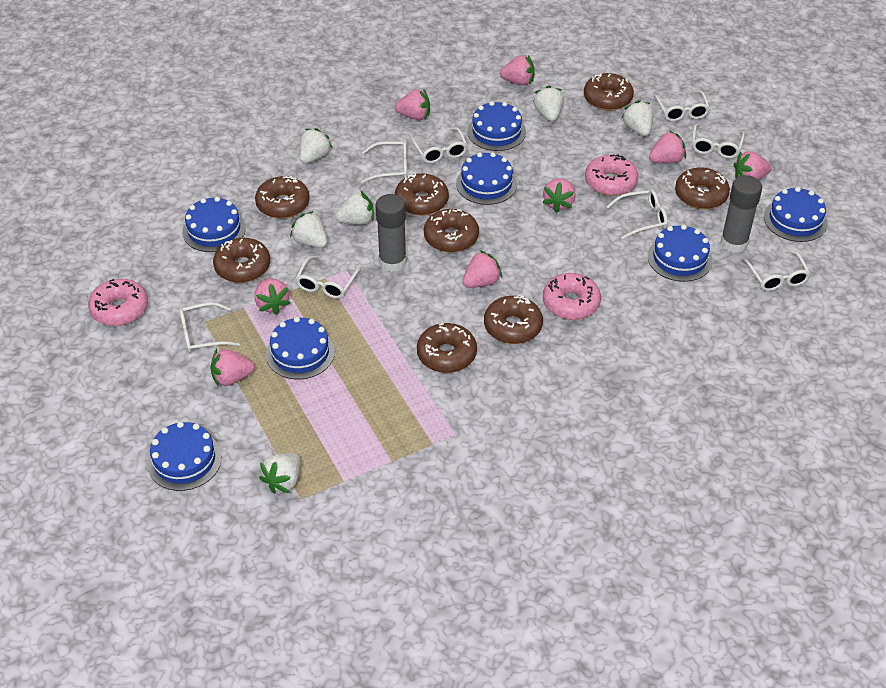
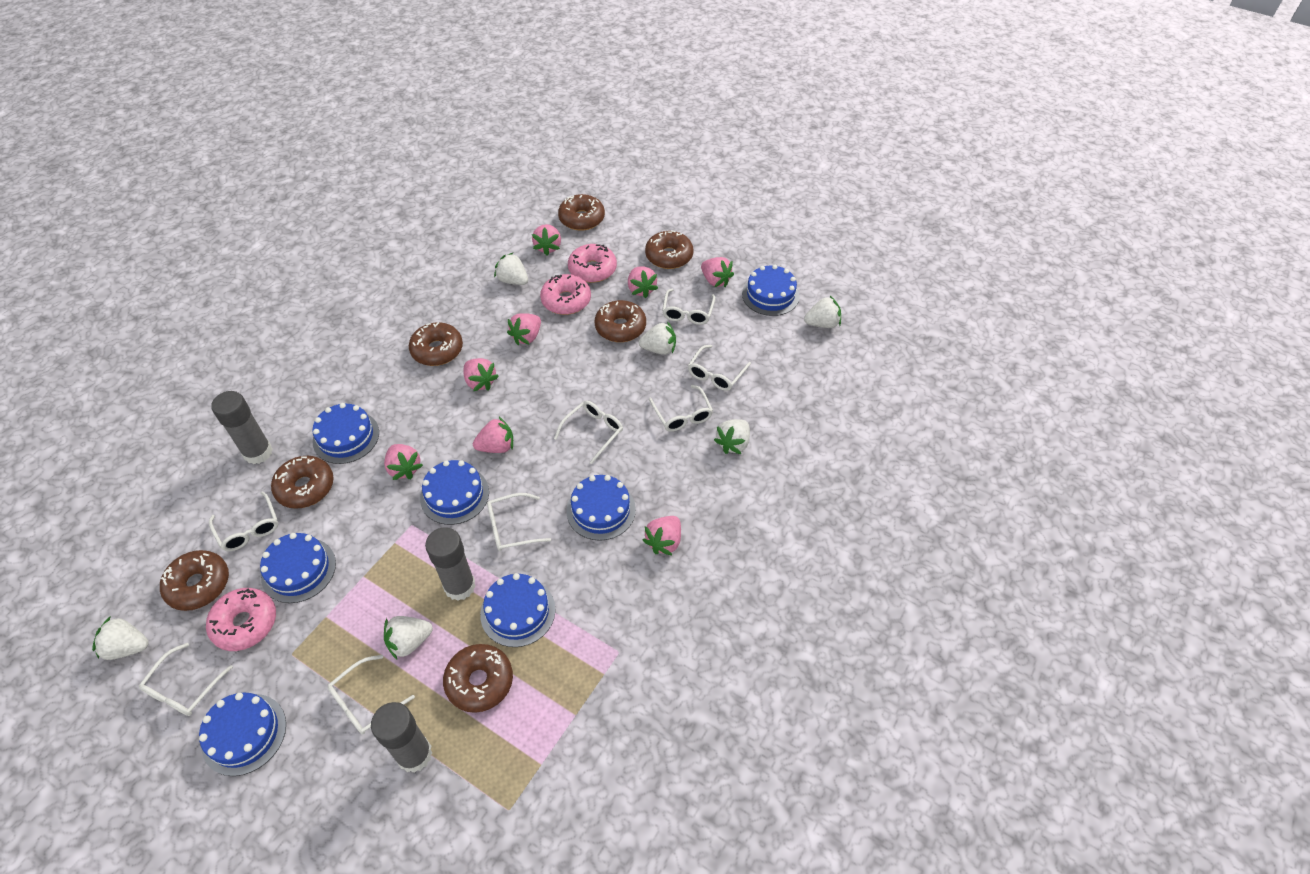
brown donut: [213,238,270,283] [255,176,310,219] [395,173,449,216] [417,323,477,373] [424,209,479,253] [484,296,543,344] [584,73,634,111] [675,168,730,209] = 8 -> [160,550,229,611] [271,456,334,509] [409,322,463,366] [443,644,513,713] [558,194,605,231] [595,300,646,342] [645,230,694,269] = 7
grey glue stick: [376,194,407,272] [720,175,762,253] = 2 -> [211,391,273,464] [371,702,432,773] [425,527,476,601] = 3

